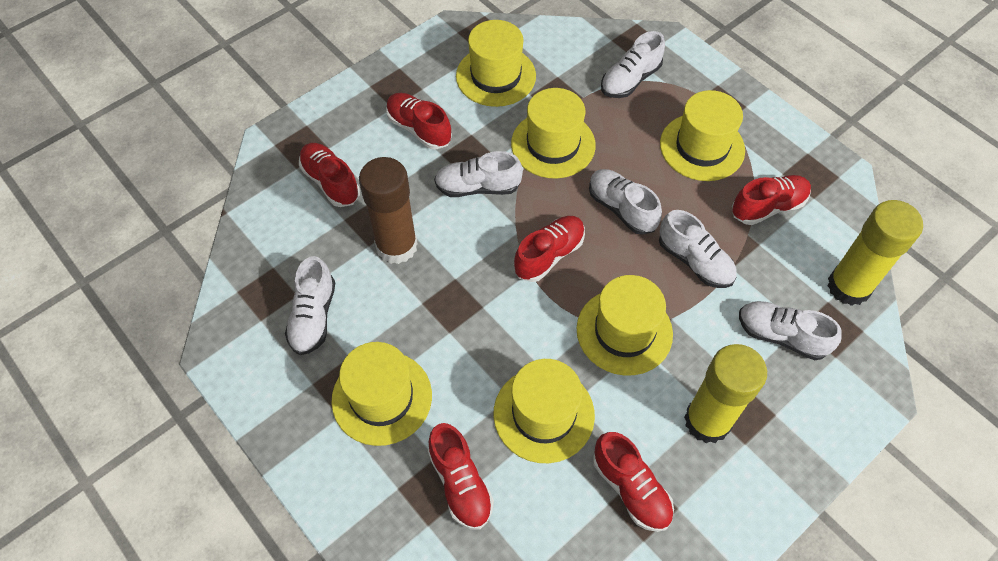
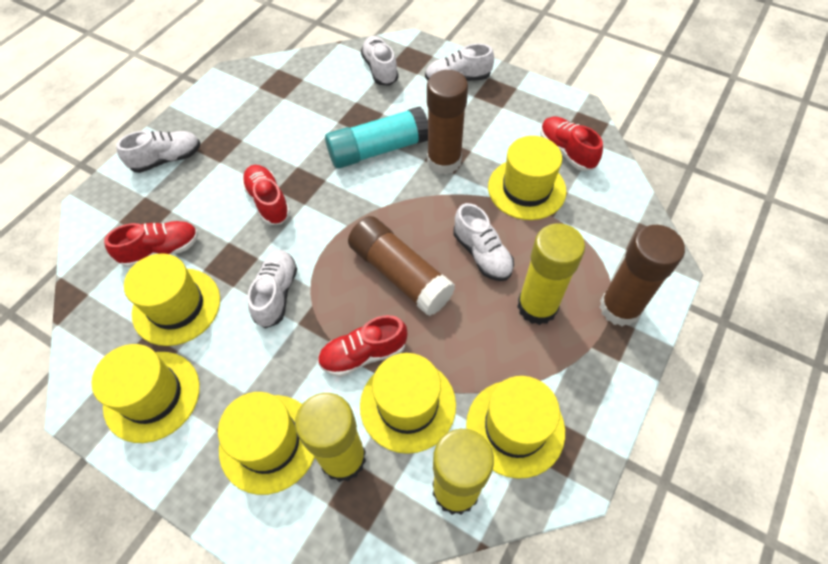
brown glue stick: [359,157,418,264] = 1 -> [348,216,455,316] [427,70,468,174] [599,225,685,326] = 3
red shoe: [299,143,360,207] [386,93,452,149] [428,423,494,530] [514,216,585,282] [593,432,674,532] [732,175,811,225] = 6 -> [104,221,199,268] [242,165,290,225] [318,315,407,377] [540,116,603,171] = 4
turquoise glue stick: none = 0 -> [325,107,428,168] = 1
white shoe: [285,256,335,355] [434,151,523,197] [589,169,662,235] [601,31,665,98] [659,210,737,288] [739,301,842,360] = 6 -> [116,131,200,173] [247,250,297,328] [361,36,399,86] [425,43,494,81] [453,203,514,281] = 5
yellow glue stick: [684,344,767,443] [827,200,923,306] = 2 -> [295,393,366,482] [433,429,494,515] [517,223,585,325] = 3

